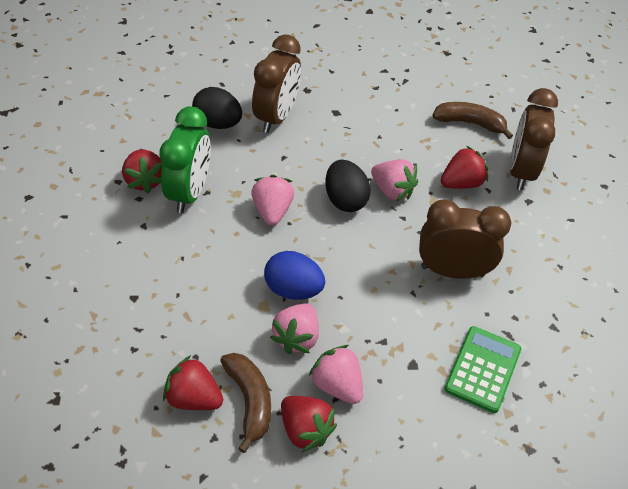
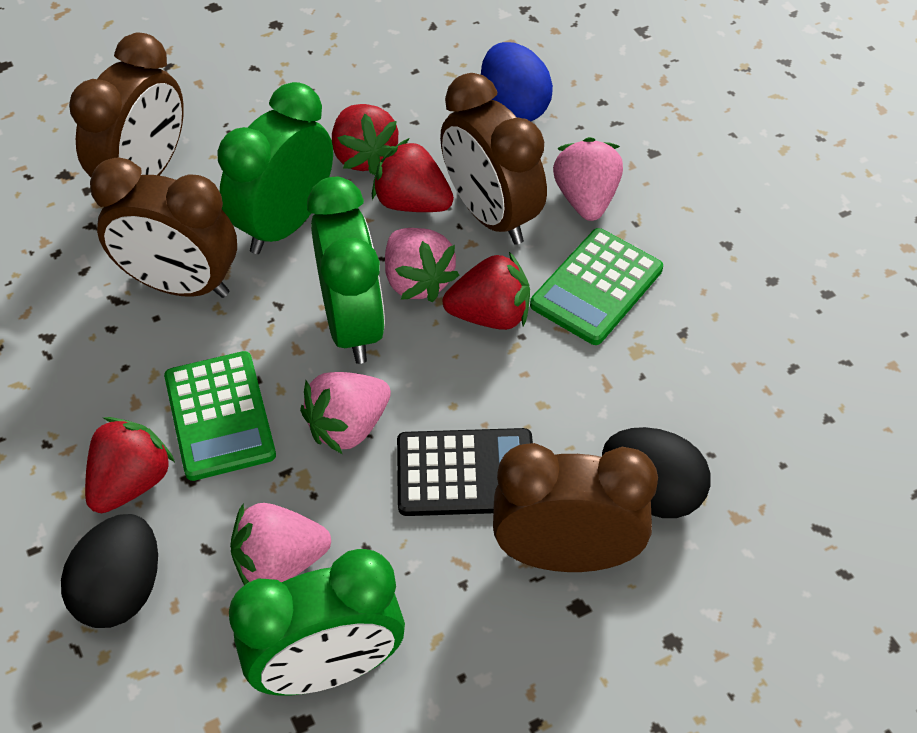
black calculator: none = 0 -> [397,428,533,516] = 1
brown banana: [220,353,271,453] [432,102,513,139] = 2 -> none = 0
brown clock: [252,34,301,133] [419,199,511,279] [510,88,558,190] = 3 -> [69,33,184,177] [90,157,237,298] [440,73,547,245] [493,443,658,572] = 4
green calculator: [444,326,521,413] = 1 -> [164,351,276,481] [530,228,663,345] = 2
green clock: [159,106,211,213] = 1 -> [218,82,333,254] [229,549,405,696] [307,177,385,364] = 3

